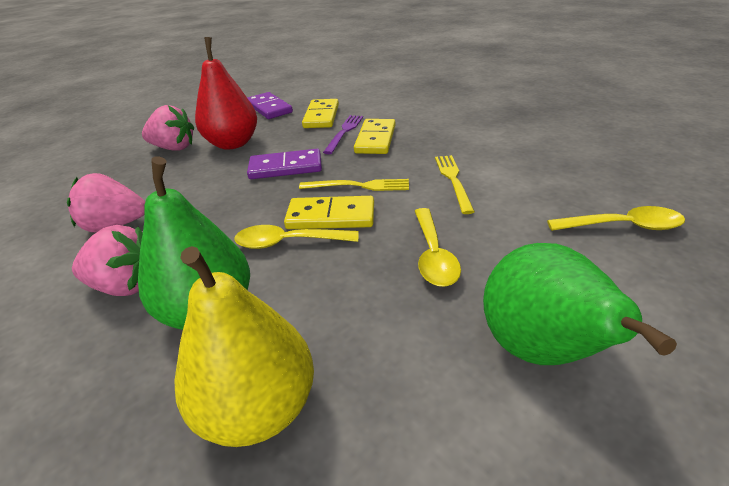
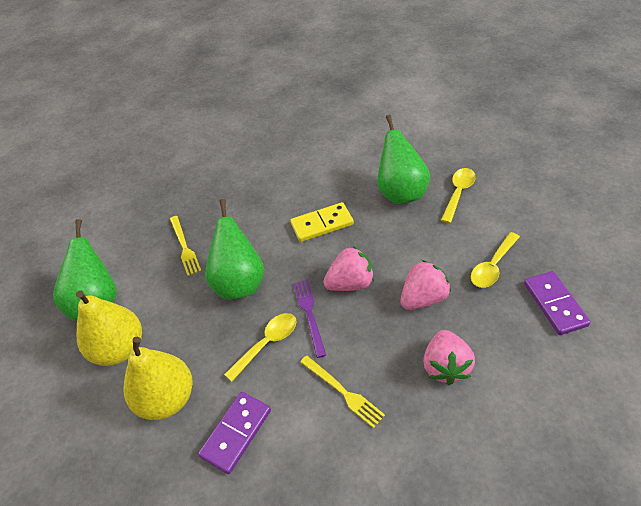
green pear: [138,157,250,330] [483,243,677,365] = 2 -> [53,219,117,321] [205,199,264,300] [377,115,430,204] = 3
red pear: [195,37,257,150] = 1 -> none = 0
yellow domino: [284,196,374,229] [302,99,339,128] [354,119,395,154] = 3 -> [290,202,354,242] = 1
yellow pear: [175,246,314,447] = 1 -> [76,290,142,366] [124,337,193,420] = 2

